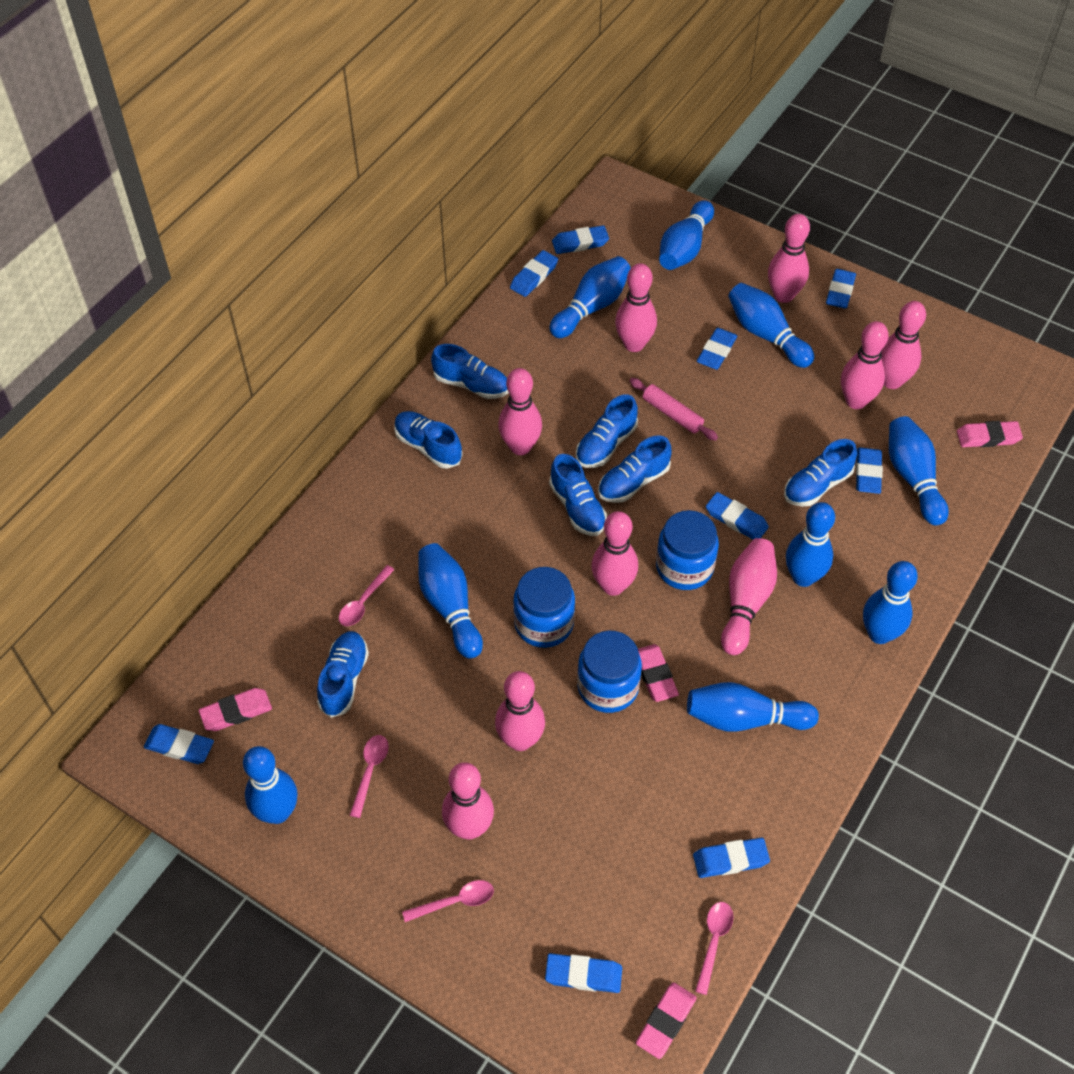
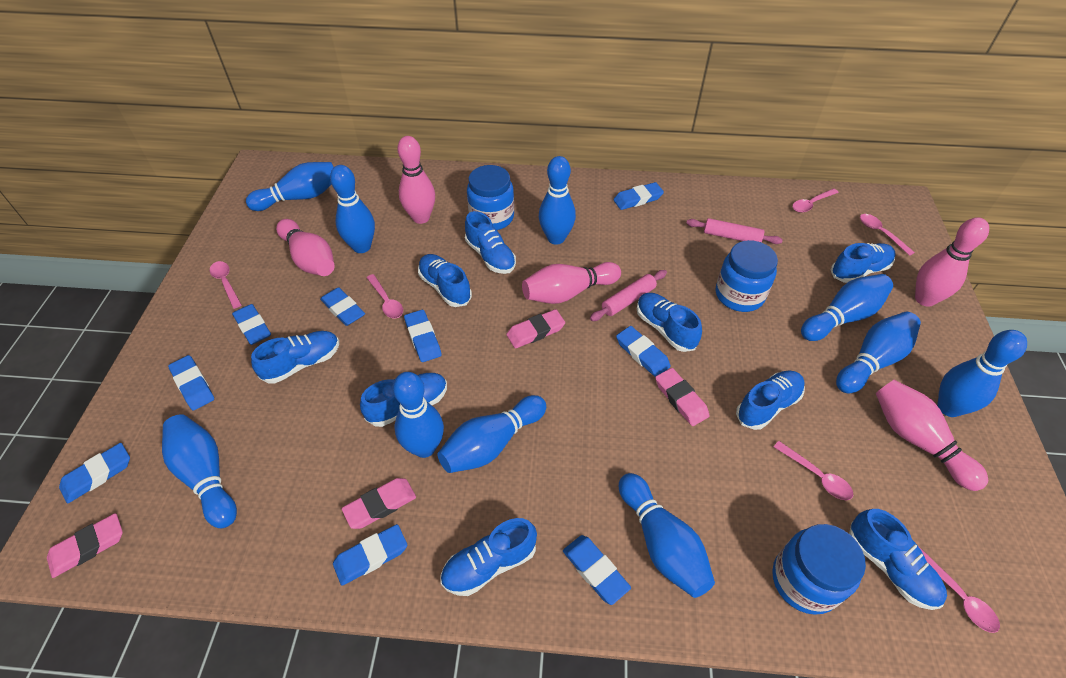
blue bowling pin: [243,746,298,824] [418,543,483,659] [549,256,631,338] [659,200,714,270] [687,682,819,732] [728,283,814,368] [786,502,835,587] [863,561,918,644] [889,416,949,526] = 9 -> [162,414,237,528] [246,162,334,211] [330,165,375,253] [393,372,444,458] [437,395,546,473] [539,156,576,245] [619,473,715,598] [801,274,893,341] [836,312,921,393] [937,330,1027,417] = 10
blue shoe: [317,631,369,718] [394,411,463,469] [431,344,509,399] [549,454,607,536] [576,394,638,468] [598,435,672,503] [784,439,857,506] = 7 -> [251,331,339,383] [360,373,447,427] [418,254,472,307] [440,518,537,596] [465,211,516,274] [637,293,702,352] [736,370,805,430] [831,243,896,283] [849,509,947,610] = 9
pink bowling pin: [442,762,494,840] [495,671,545,751] [498,368,542,455] [591,511,638,596] [615,263,657,352] [721,538,777,655] [768,214,810,303] [841,321,889,409] [881,301,926,389] = 9 -> [276,219,335,276] [397,136,435,224] [522,262,621,304] [876,380,988,491] [915,218,989,307] = 5
pink rolling pin: [630,378,718,441] = 1 -> [590,270,667,321] [686,218,783,244] = 2
pink spoon: [339,565,394,626] [349,735,389,818] [402,880,494,922] [695,902,734,995] = 4 -> [210,261,241,309] [367,274,403,318] [774,441,853,500] [792,188,839,213] [860,214,915,256] [918,546,1000,633] = 6

